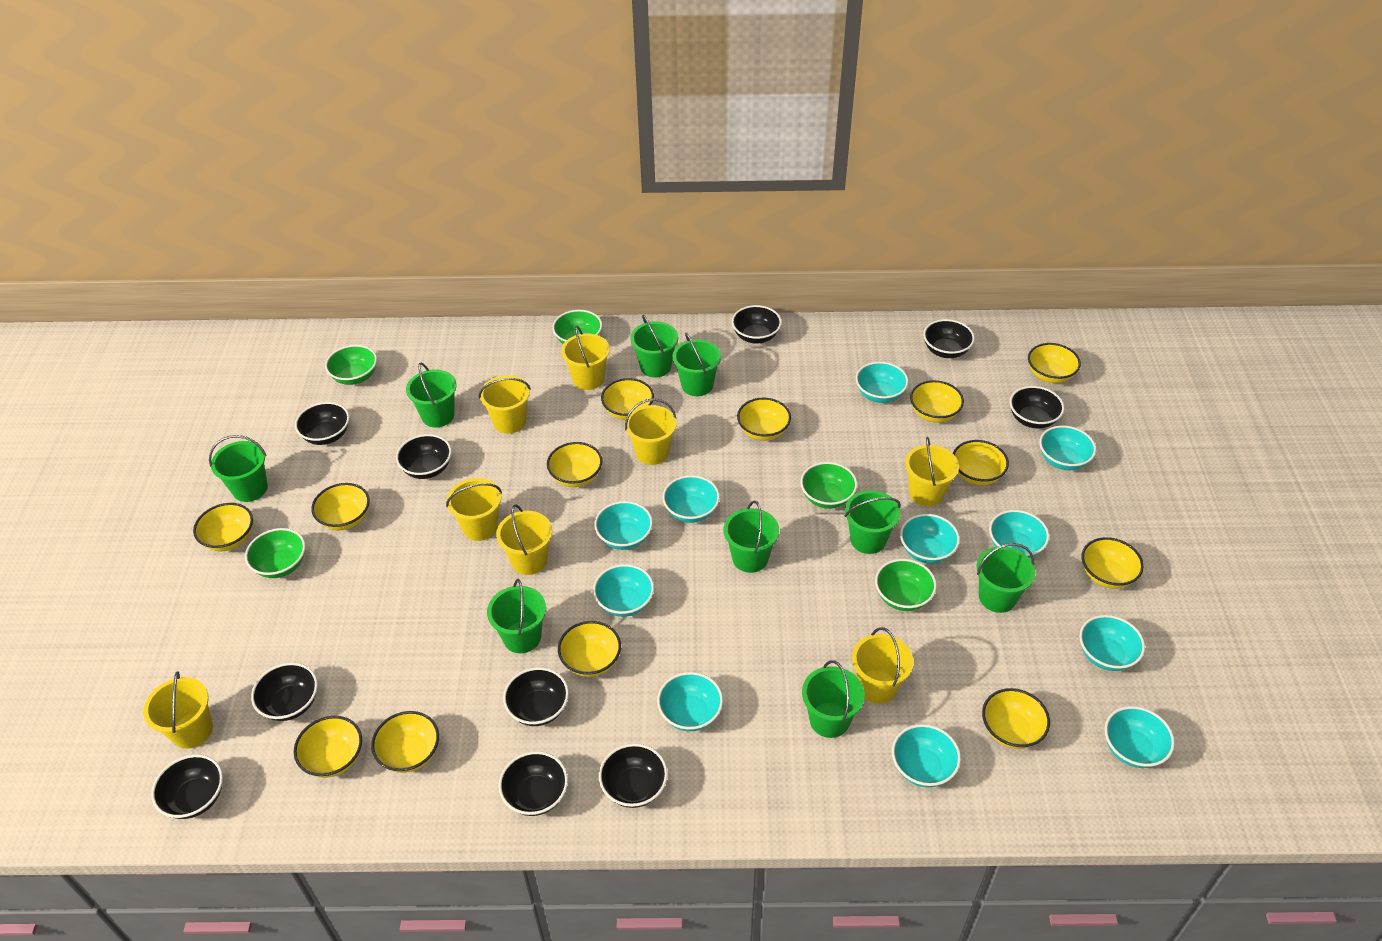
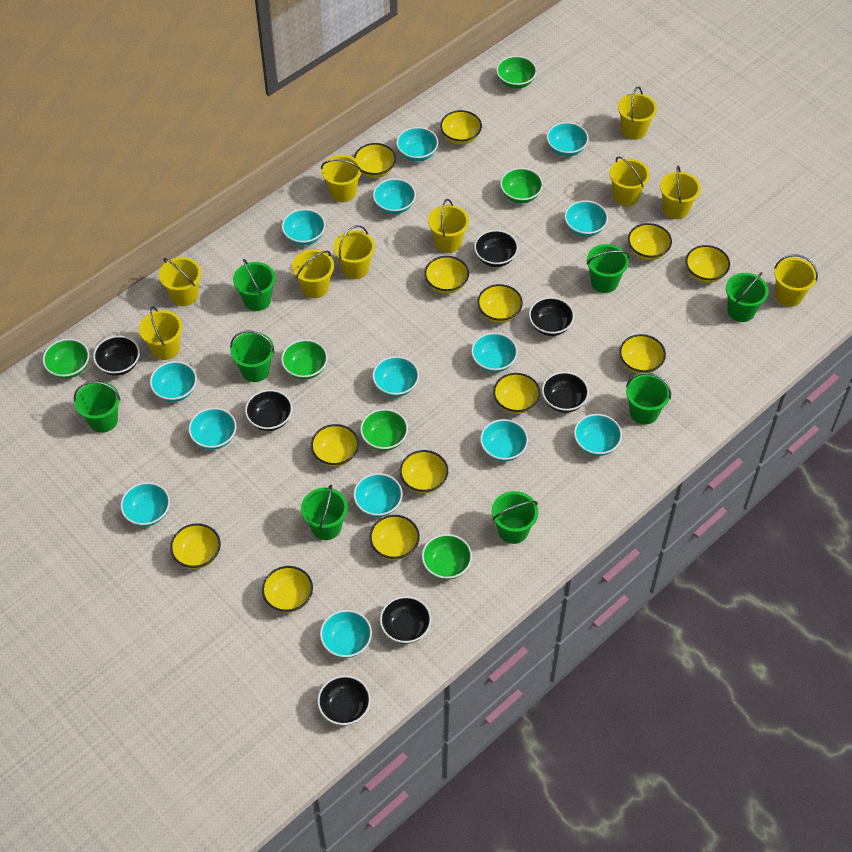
black bowl: [151,754,223,819] [251,663,318,721] [295,402,349,445] [396,434,452,479] [499,751,568,816] [503,667,569,726] [599,743,668,808] [732,305,782,344] [923,319,975,358] [1010,386,1064,429] = 10 -> [93,335,140,376] [245,390,293,431] [317,675,371,725] [380,596,432,644] [474,230,518,267] [529,297,574,336] [542,372,589,413] = 7
green bowl: [245,528,306,578] [325,345,377,385] [552,310,602,344] [800,462,857,509] [875,559,937,611] = 5 -> [43,339,89,379] [281,339,328,380] [360,409,408,451] [422,534,472,580] [496,56,537,89] [500,168,543,203] = 6
green bucket: [209,435,268,502] [406,362,456,428] [487,579,546,653] [630,315,678,378] [673,333,721,396] [723,501,779,573] [802,660,865,738] [845,490,901,554] [977,543,1035,613] = 9 -> [74,381,121,433] [230,331,275,382] [233,259,276,311] [301,484,348,540] [492,491,538,544] [586,244,629,293] [626,372,671,425] [726,272,769,322] = 8
turquoise bowl: [593,564,654,617] [594,501,653,550] [657,672,723,731] [662,475,720,523] [856,362,908,403] [892,724,961,787] [900,514,960,564] [989,510,1049,558] [1039,426,1096,470] [1079,615,1145,671] [1105,706,1175,768] = 11 -> [120,482,170,526] [150,361,197,402] [188,408,236,450] [282,209,326,245] [320,610,372,658] [353,473,403,517] [372,356,419,397] [373,178,416,214] [396,127,438,162] [471,333,518,373] [480,419,528,462] [547,122,589,157] [564,200,608,237] [574,414,622,456] = 14
yellow bucket: [143,671,213,749] [446,478,502,541] [479,375,531,434] [496,504,552,575] [561,326,610,390] [625,398,677,465] [852,627,914,704] [905,437,959,507] = 8 -> [139,306,183,360] [159,257,201,306] [292,249,334,298] [321,155,362,202] [333,225,375,279] [428,199,469,253] [609,156,650,206] [618,87,657,140] [660,166,701,219] [774,254,818,307] = 10

